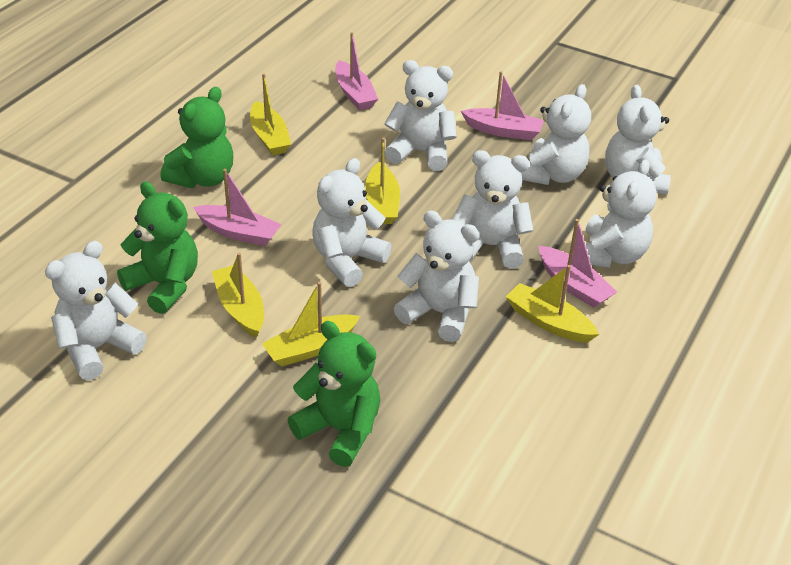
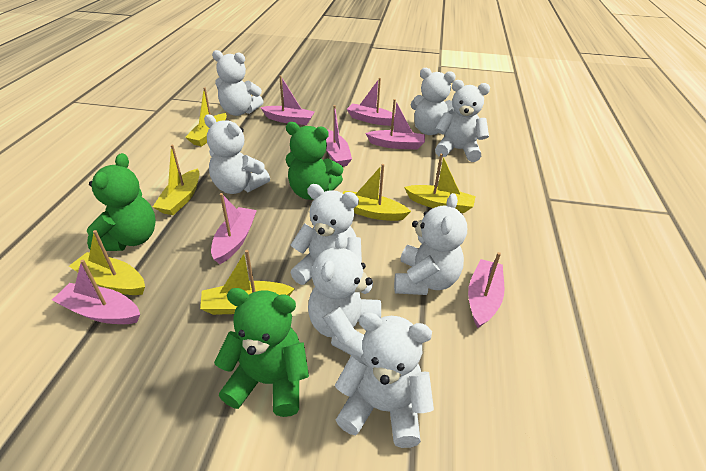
pink boat: [193,169,282,246] [335,32,378,110] [461,71,544,140] [539,219,617,308] = 4 -> [52,260,140,324] [211,193,257,264] [260,76,315,125] [326,105,352,166] [347,78,395,126] [365,99,425,150] [468,252,504,328] = 7
yellow boat: [212,253,264,338] [250,73,291,155] [262,282,360,366] [365,137,400,224] [506,265,599,343] = 5 -> [69,230,145,295] [153,145,200,215] [185,87,227,147] [200,250,294,315] [343,164,411,221] [404,154,476,213] = 6

